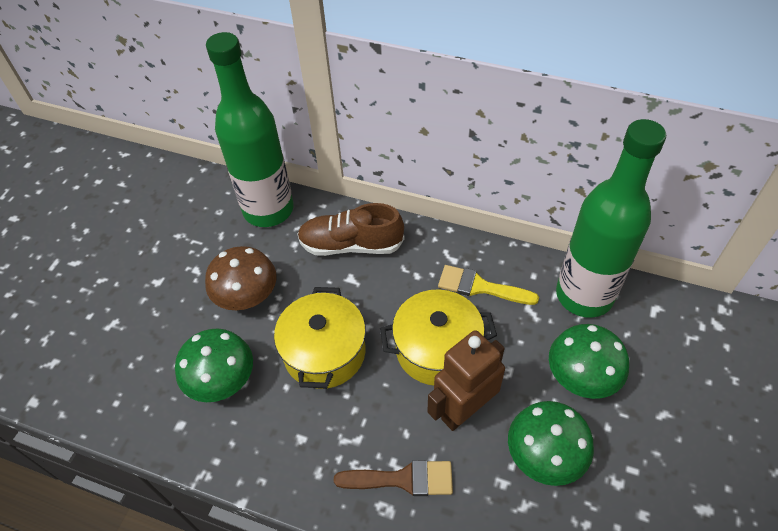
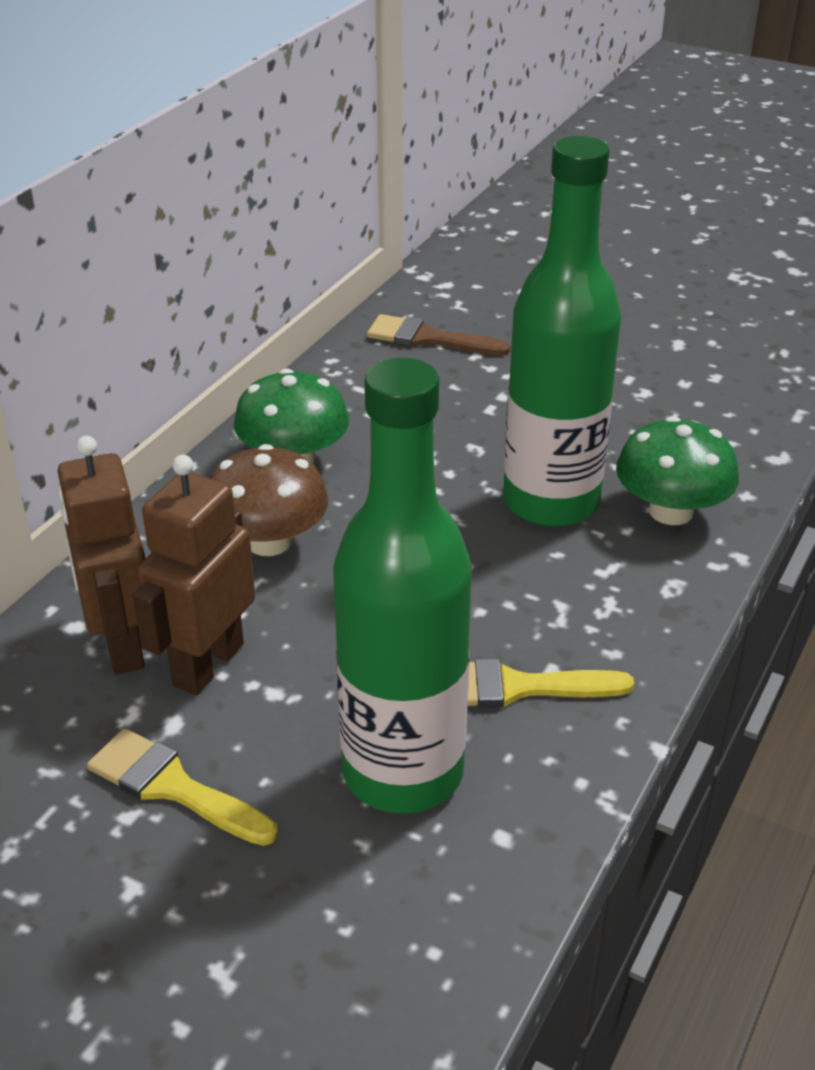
brown robot: [427,330,505,431] = 1 -> [57,436,145,674] [133,455,255,695] = 2
brown shoe: [297,203,405,256] = 1 -> none = 0
green mushroom: [175,328,253,402] [508,401,594,486] [549,324,629,399] = 3 -> [234,369,349,464] [616,416,739,525] = 2
yellow brush: [438,265,539,305] = 1 -> [87,728,278,846] [468,659,634,708] = 2
yellow pot: [274,287,366,389] [380,289,497,385] = 2 -> none = 0

